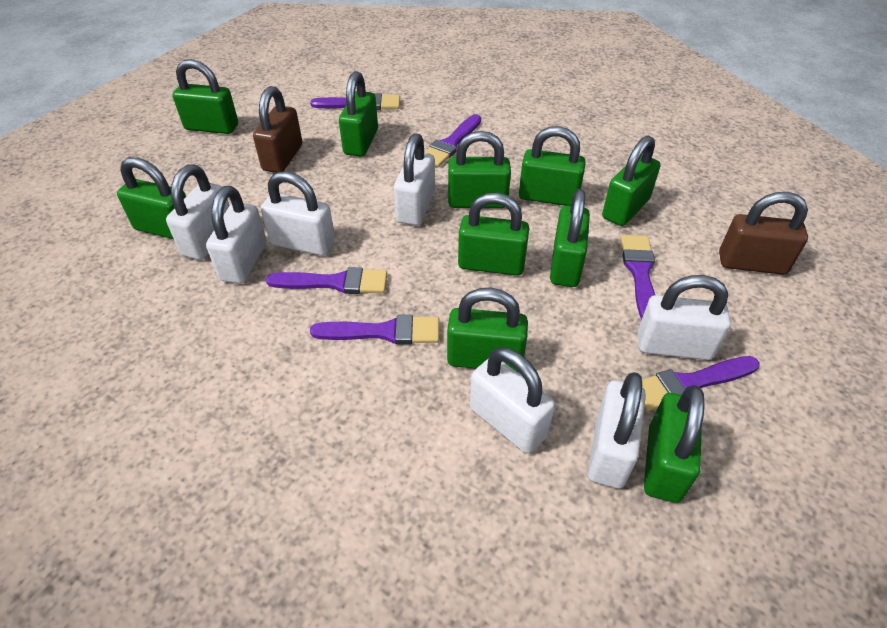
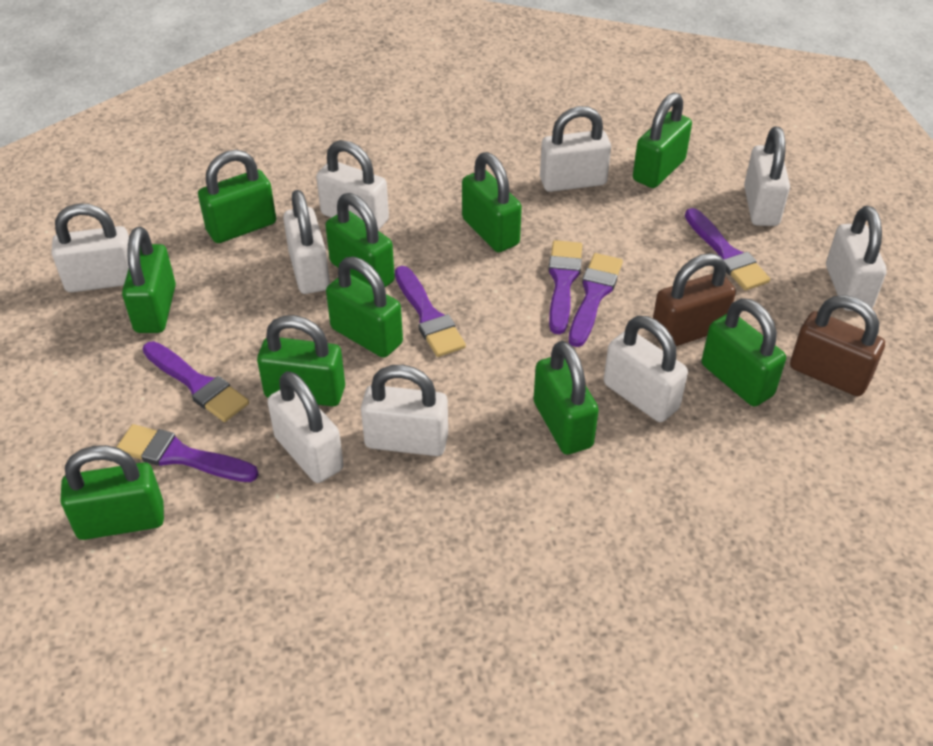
white padlock: [166,165,230,260] [206,186,266,284] [261,172,335,256] [394,133,435,226] [470,347,555,454] [588,372,646,488] [638,275,731,360] = 7 -> [51,203,129,292] [267,371,344,483] [283,190,330,294] [316,140,389,230] [361,365,448,456] [540,106,611,192] [604,316,688,422] [744,127,790,226] [826,206,887,311] = 9

